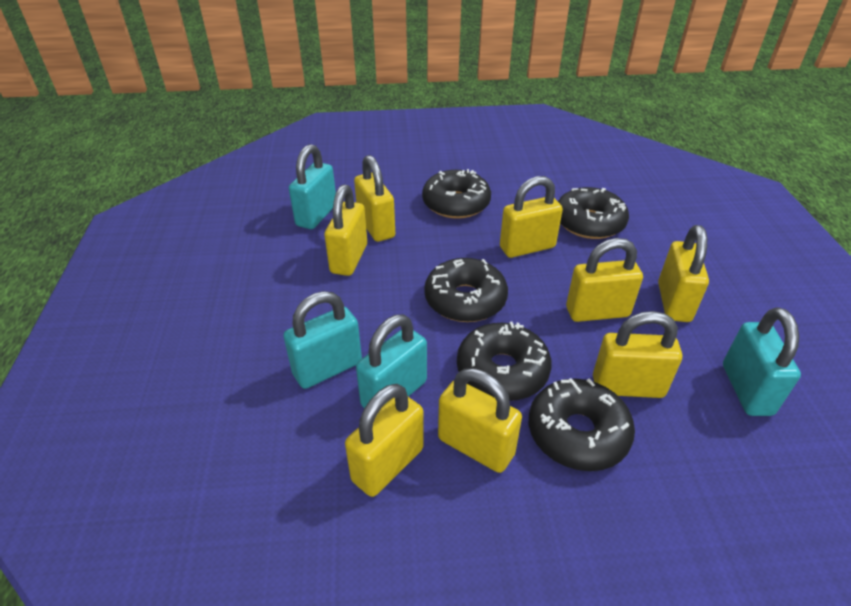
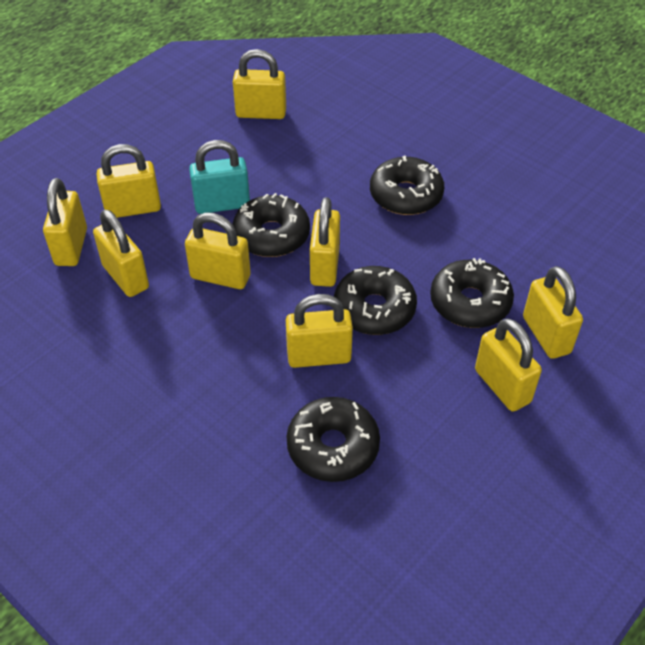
turquoise padlock: [283,291,362,389] [289,144,336,229] [356,314,427,408] [723,308,801,416] = 4 -> [189,140,250,214] = 1
yellow padlock: [324,184,367,276] [345,384,424,497] [354,155,395,242] [438,368,522,473] [500,176,563,258] [566,238,643,322] [593,311,682,398] [658,225,709,322] = 8 -> [43,178,87,266] [93,210,149,297] [97,144,161,218] [185,212,251,289] [233,49,286,119] [286,294,353,368] [310,197,340,287] [475,318,542,411] [523,266,583,359] = 9

